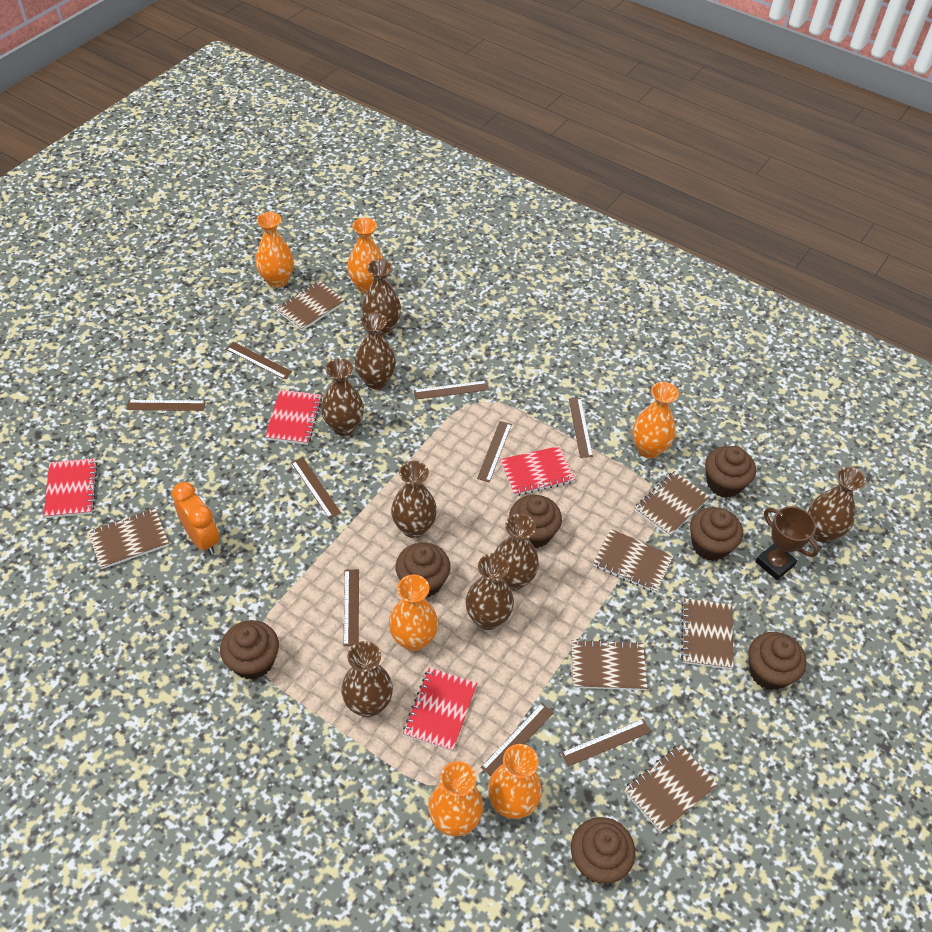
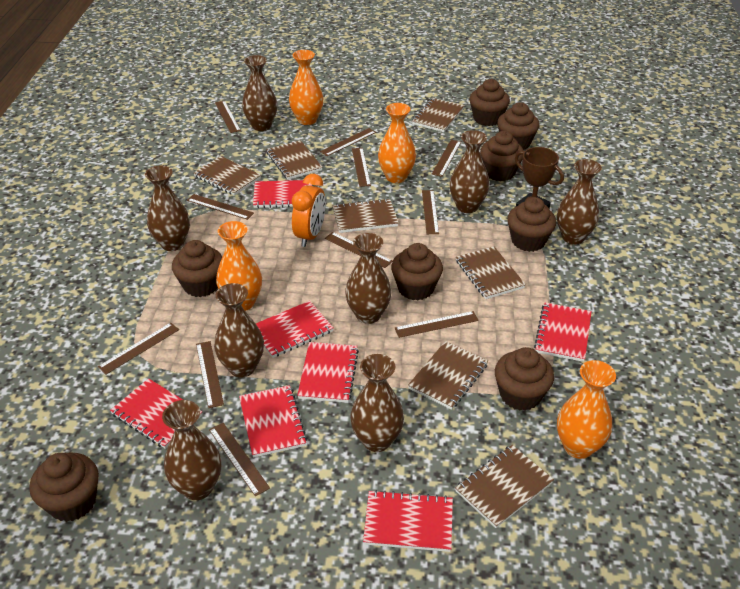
brown cupcake: [220,620,279,680] [396,542,450,598] [509,495,562,548] [571,817,635,884] [690,507,743,561] [705,446,756,498] [749,632,806,690] = 7 -> [30,453,99,522] [172,240,222,297] [391,243,443,300] [469,79,510,126] [480,131,524,181] [495,347,554,411] [497,103,539,150] [507,197,556,252] = 8
brown ruler: [127,400,206,411] [226,342,292,379] [291,457,341,519] [344,569,359,646] [414,381,489,400] [477,421,512,482] [481,703,554,776] [561,719,651,767] [569,398,593,458] = 9 -> [98,323,179,374] [187,194,254,220] [196,341,224,408] [209,423,270,496] [215,101,241,133] [320,128,376,156] [325,232,393,268] [352,148,371,187] [395,311,479,338] [422,190,439,234] [431,140,461,177] = 11
orange vase: [255,212,294,288] [347,218,384,293] [389,574,438,651] [428,761,483,836] [488,744,542,819] [632,382,679,458] = 6 -> [216,221,262,311] [289,50,324,125] [378,103,416,183] [557,360,616,459] = 4
red notebook: [43,458,98,518] [265,390,322,445] [403,668,477,752] [500,446,575,496] = 4 -> [110,378,202,449] [239,385,307,458] [253,180,312,208] [256,301,334,358] [297,342,359,403] [363,490,453,552] [534,303,592,362] = 7

